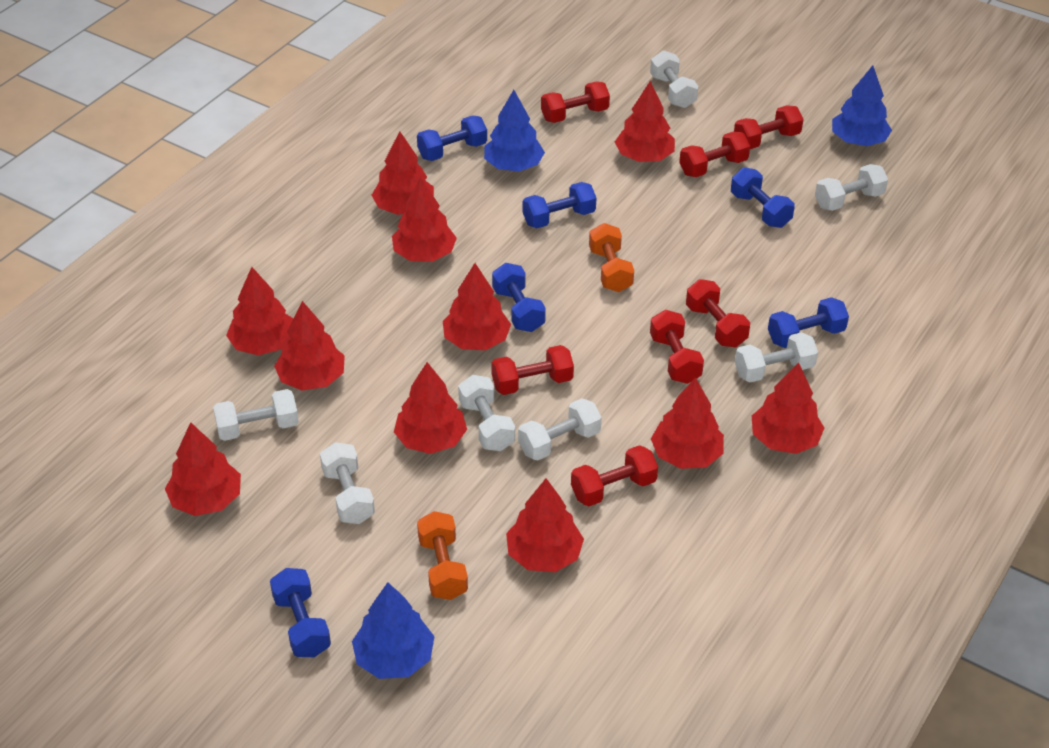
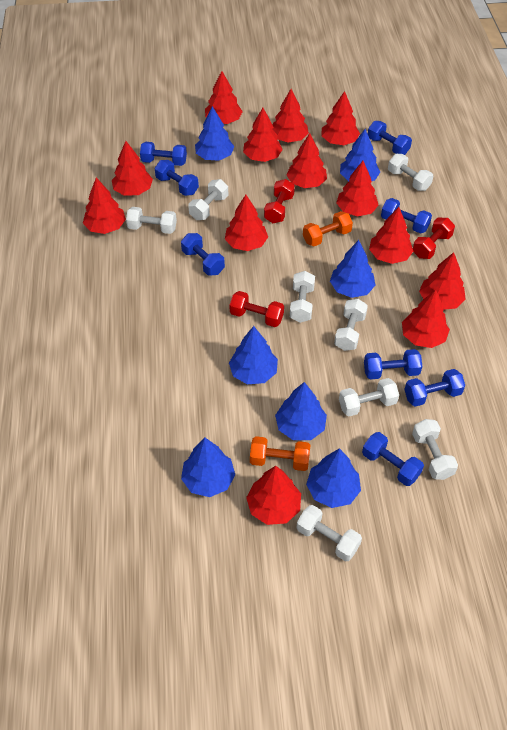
blue dumbbell: [270,568,331,657] [417,115,487,161] [492,263,546,332] [523,182,596,228] [731,167,795,228] [768,297,849,348] = 6 -> [140,142,187,166] [155,160,199,196] [181,233,225,276] [362,432,424,486] [364,349,422,380] [368,121,412,155] [381,198,432,234] [404,369,465,407] = 8
blue tree: [352,582,434,679] [484,90,545,171] [832,66,892,146] = 3 -> [181,438,235,497] [195,106,235,161] [229,326,278,384] [275,382,327,440] [306,448,361,508] [330,240,376,298] [340,129,380,181] = 7
red dumbbell: [491,345,574,395] [541,81,610,123] [571,445,658,506] [650,310,704,384] [679,131,750,177] [686,279,750,347] [734,105,804,149] = 7 -> [229,291,284,327] [264,179,295,223] [413,218,455,259] = 3
red tree: [165,422,241,516] [226,267,293,355] [274,301,345,391] [372,131,434,215] [392,177,457,262] [394,362,467,454] [443,263,511,350] [506,478,584,572] [615,81,675,162] [651,377,724,469] [752,362,824,454] = 11 -> [83,178,126,234] [112,141,153,196] [205,71,243,124] [225,195,268,251] [243,108,283,162] [246,466,301,525] [272,89,309,143] [286,133,327,188] [322,91,360,145] [336,161,379,216] [369,207,413,264] [402,290,450,348] [419,252,466,310] = 13
white dumbbell: [213,389,299,441] [320,442,375,524] [458,375,515,451] [518,398,602,460] [650,51,698,108] [735,332,818,382] [815,164,888,211] = 7 -> [126,207,177,234] [189,179,228,220] [290,271,315,323] [296,505,362,561] [334,299,368,351] [339,378,399,416] [388,154,433,191] [412,419,458,480] = 8

